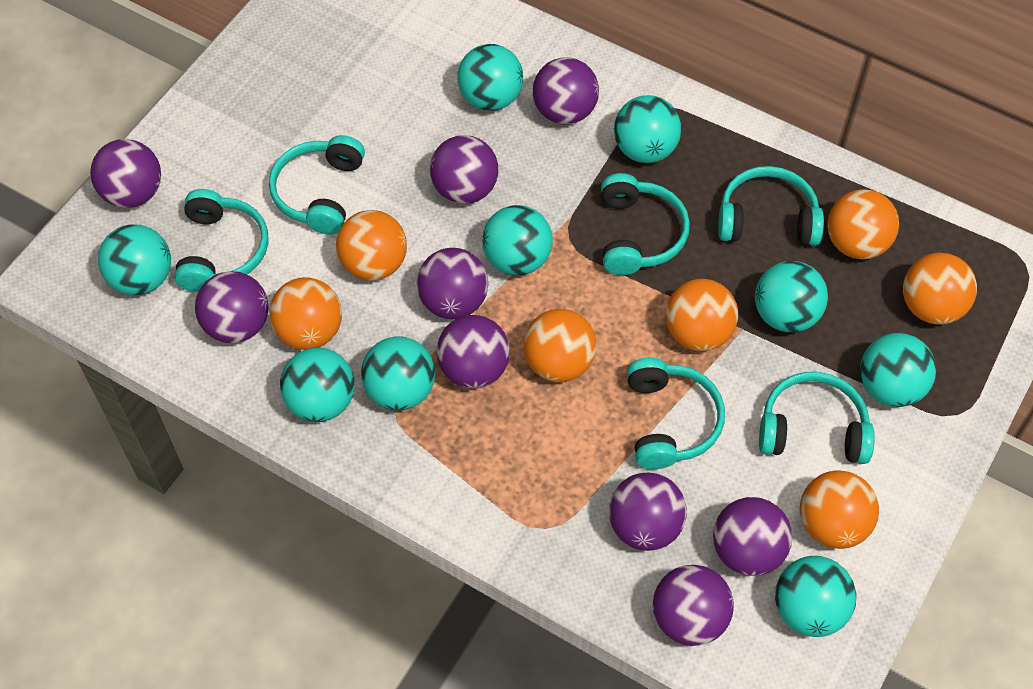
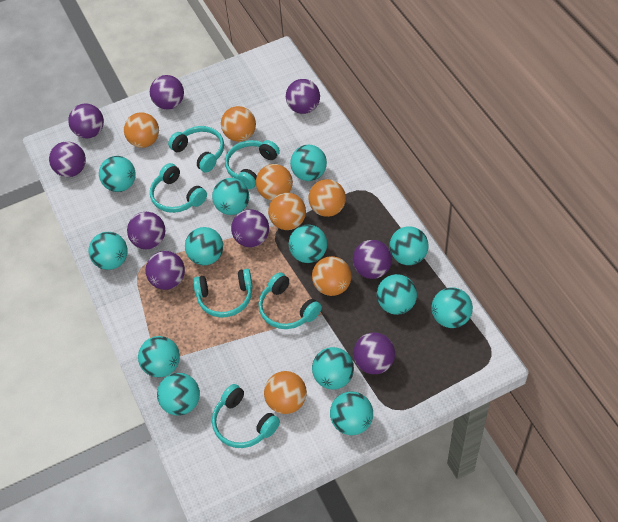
turquoise ball: [98,224,171,295] [280,348,355,422] [361,336,435,411] [457,44,523,111] [482,205,553,276] [614,95,681,163] [755,261,828,333] [775,556,856,637] [860,333,936,407] = 9 -> [88,232,128,270] [99,156,136,192] [138,336,180,378] [157,373,200,416] [185,227,223,265] [212,178,249,215] [289,225,327,263] [290,145,327,181] [312,347,354,389] [330,391,373,435] [377,274,417,315] [389,226,429,265] [431,287,473,328] = 13

